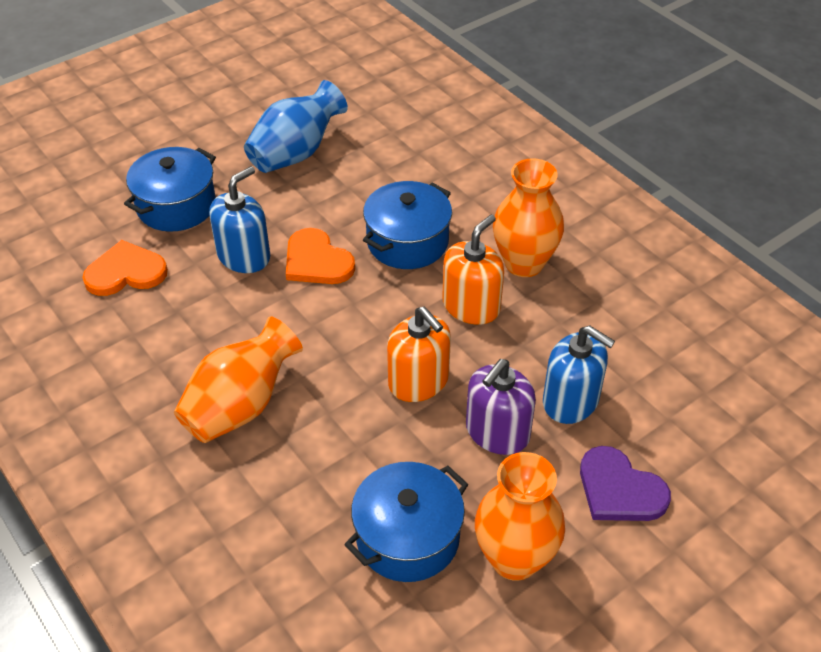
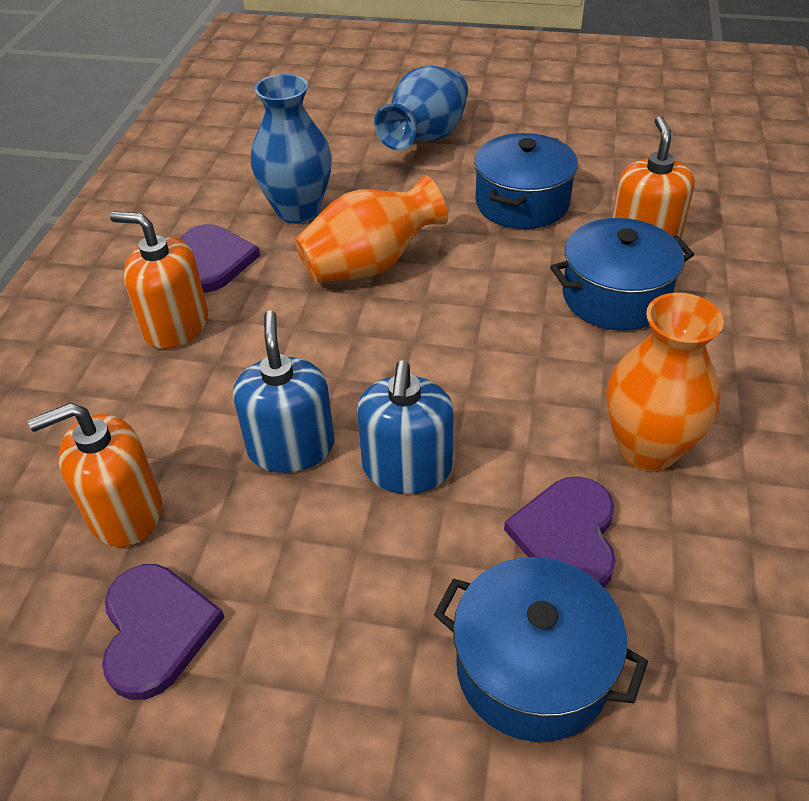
blue vase: [244,80,348,173] = 1 -> [251,74,332,224] [374,66,468,150] = 2
orange heart: [82,240,168,296] [286,228,355,284] = 2 -> none = 0
orange soap dispenser: [387,307,451,402] [442,215,504,325] = 2 -> [28,403,162,547] [110,211,208,349] [612,116,695,238] = 3
orange vase: [174,316,303,443] [475,452,565,581] [493,158,564,277] = 3 -> [295,175,448,283] [606,293,724,472] = 2
purple heart: [580,446,671,521] = 1 -> [102,564,225,700] [180,224,260,293] [504,476,616,587] = 3
purple soap dispenser: [466,359,536,455] = 1 -> none = 0

